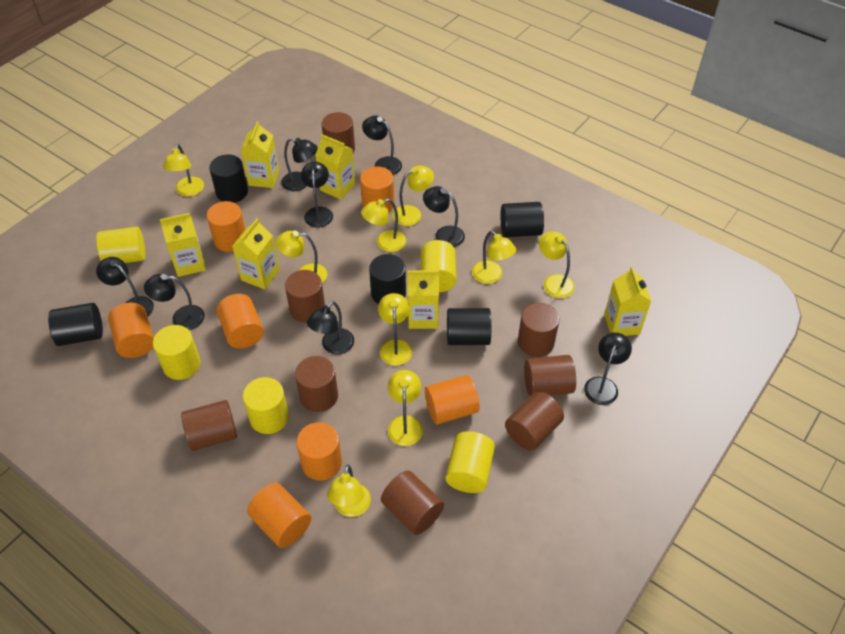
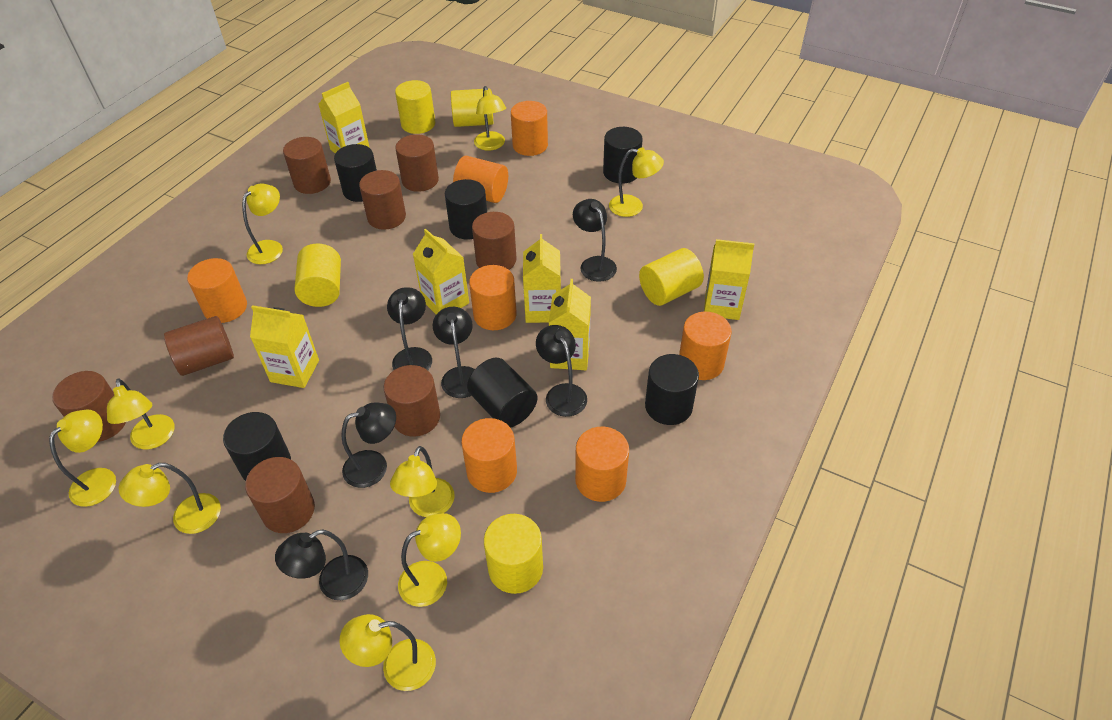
black cylinder: [48,303,103,346] [209,155,248,203] [369,254,406,304] [447,308,491,345] [501,202,544,237] = 5 -> [223,412,291,481] [334,144,377,202] [445,179,487,240] [467,358,538,428] [603,127,643,184] [645,354,699,425] = 6
black lamp: [96,257,154,317] [144,274,205,330] [281,138,318,191] [301,162,333,228] [307,301,354,354] [362,115,402,175] [423,186,465,247] [584,332,632,405] = 8 -> [275,530,368,600] [341,402,396,488] [387,287,432,370] [433,307,475,398] [536,325,587,417] [573,199,617,282] = 6

